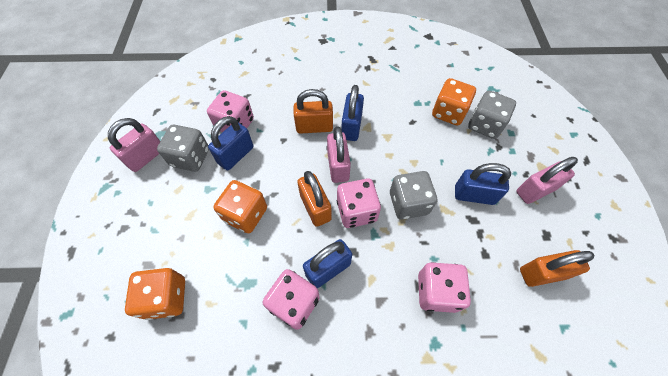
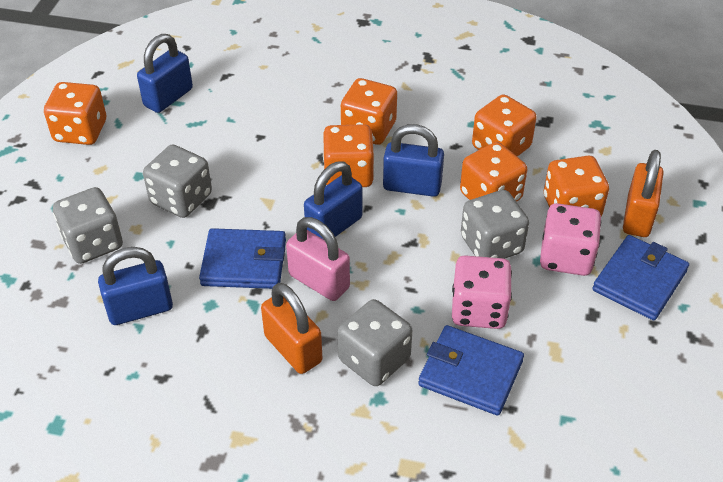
blue wallet: none = 0 -> [199,228,286,289] [418,325,524,416] [592,235,689,320] = 3
grey dice: [157,125,209,172] [390,171,437,220] [468,91,516,139] = 3 -> [53,187,123,264] [143,145,212,218] [337,299,412,386] [461,190,529,259] = 4
orange dice: [125,268,185,320] [213,180,267,233] [432,78,476,126] = 3 -> [44,82,106,145] [323,124,375,187] [341,78,397,145] [460,142,527,202] [472,94,537,157] [544,156,609,216] = 6
orange padlock: [293,89,333,134] [297,171,332,227] [520,250,594,287] = 3 -> [261,283,322,374] [623,150,664,237] = 2
pink dice: [207,90,254,132] [263,269,320,330] [337,178,381,228] [418,262,471,313] = 4 -> [452,255,512,329] [540,203,601,276] = 2
pink padlock: [108,118,160,172] [327,126,351,183] [516,157,578,204] = 3 -> [286,217,350,301] = 1

